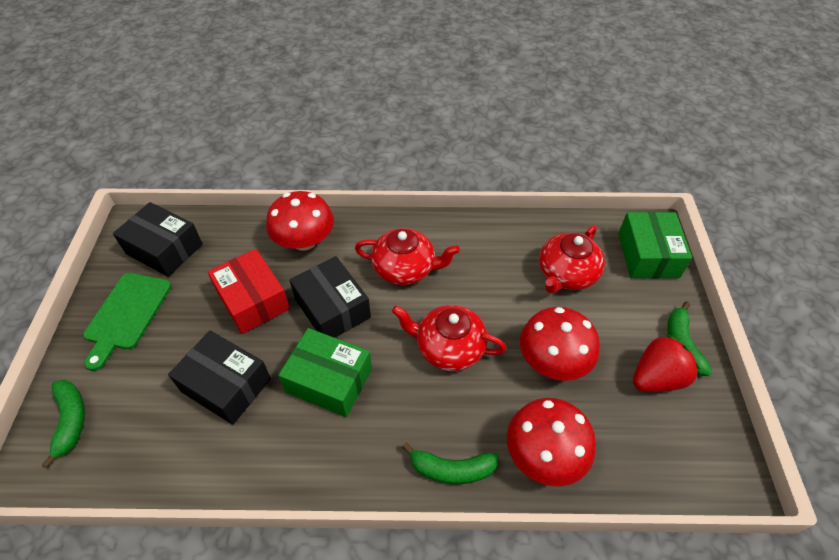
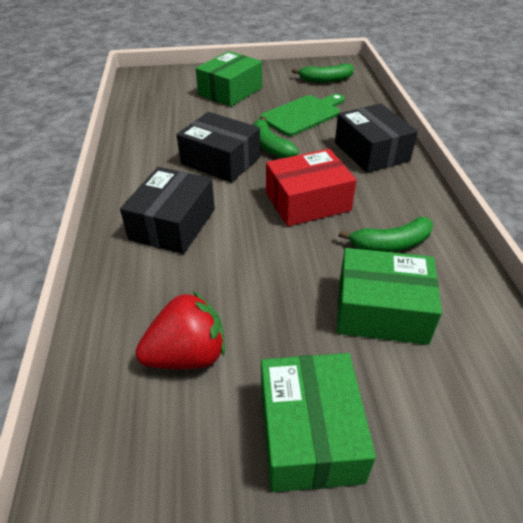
green box: [278,328,372,417] [618,212,692,279] = 2 -> [196,51,262,107] [261,353,376,492] [337,248,442,345] = 3
red mushroom: [266,191,334,251] [507,398,596,486] [520,307,600,381] = 3 -> none = 0
red teapot: [355,228,460,285] [392,305,507,371] [539,225,605,294] = 3 -> none = 0

